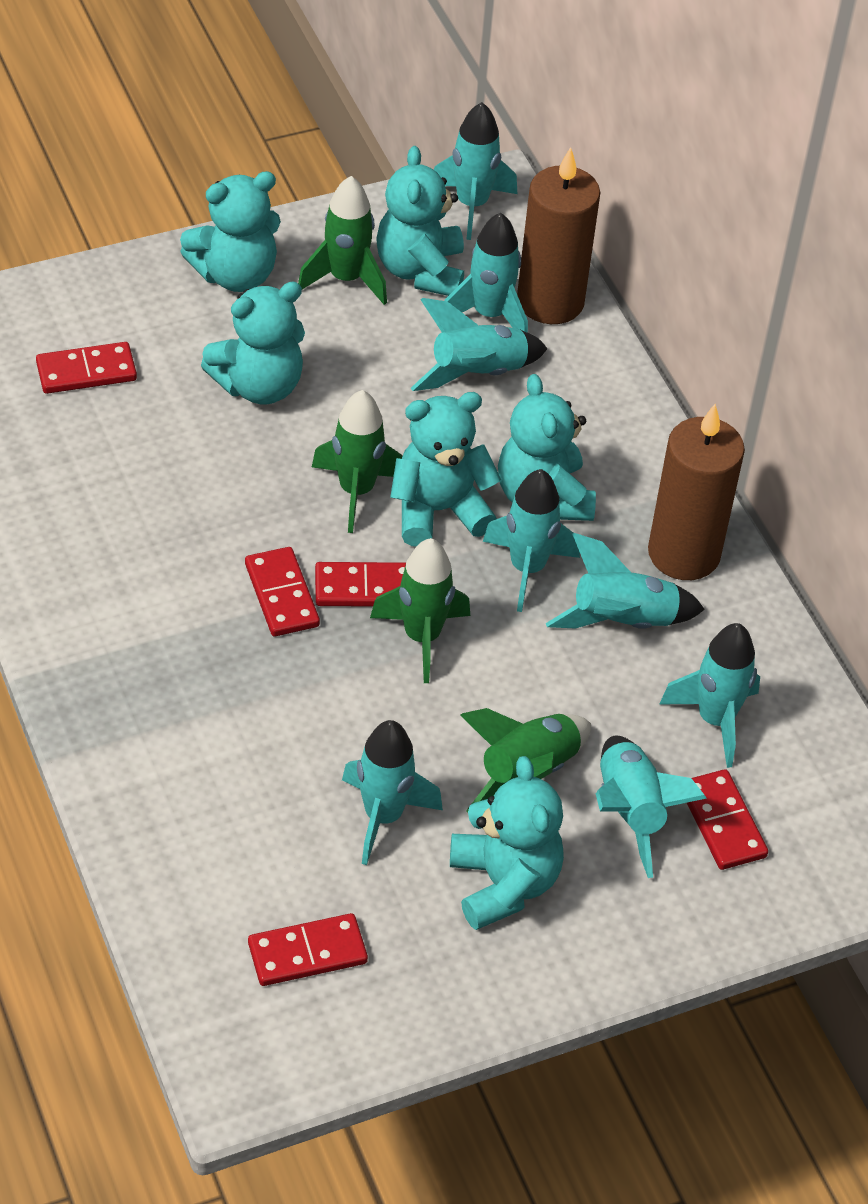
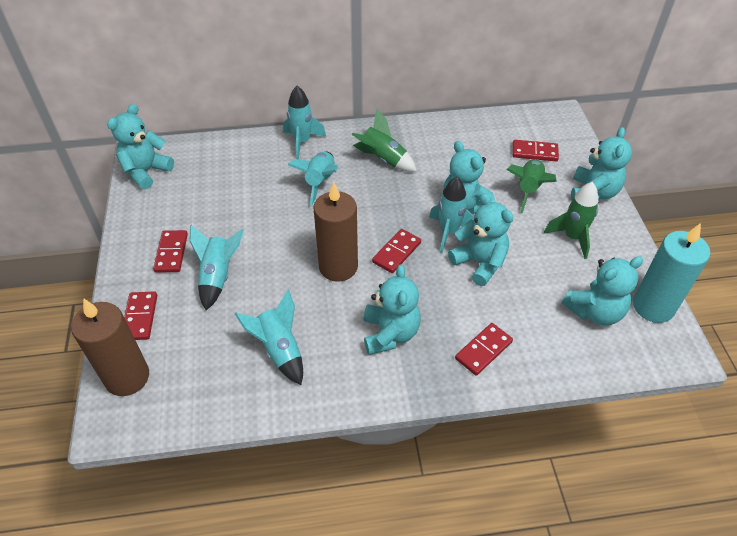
green rocket: [298,176,387,305] [312,390,403,533] [370,538,470,683] [460,708,591,813] = 4 -> [352,109,417,172] [507,159,557,213] [544,182,599,259] = 3
turquoise candle: none = 0 -> [633,223,710,323] = 1
turquoise rocket: [342,720,443,865] [411,298,548,391] [434,102,517,240] [444,212,528,333] [483,469,580,612] [546,533,705,629] [596,736,707,878] [660,623,760,768] = 8 -> [190,225,243,310] [235,290,303,385] [283,86,326,159] [288,151,338,206] [429,177,474,253] = 5

